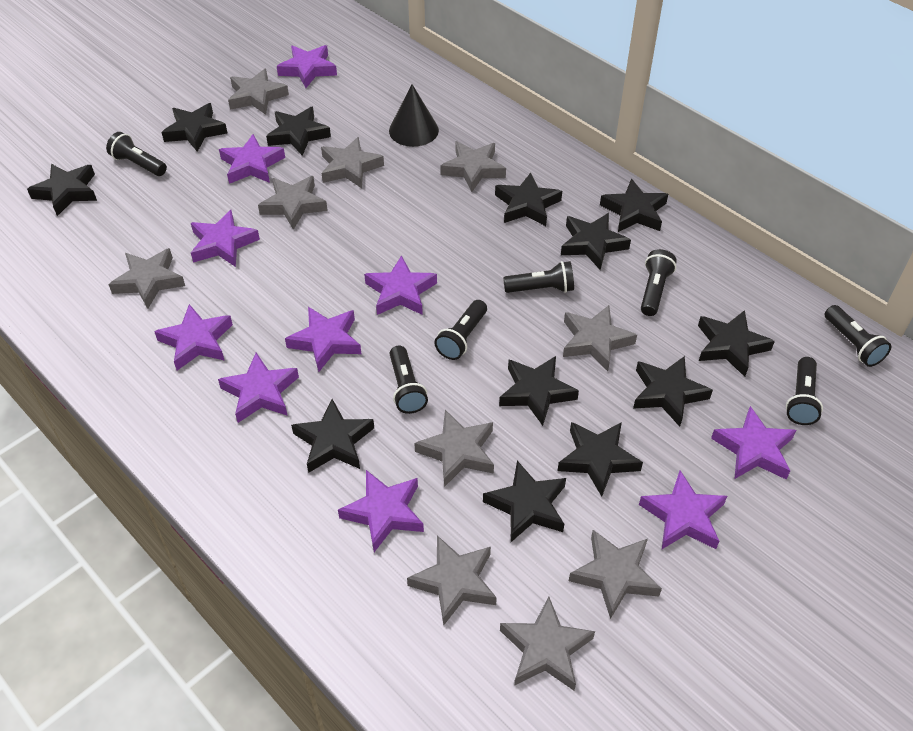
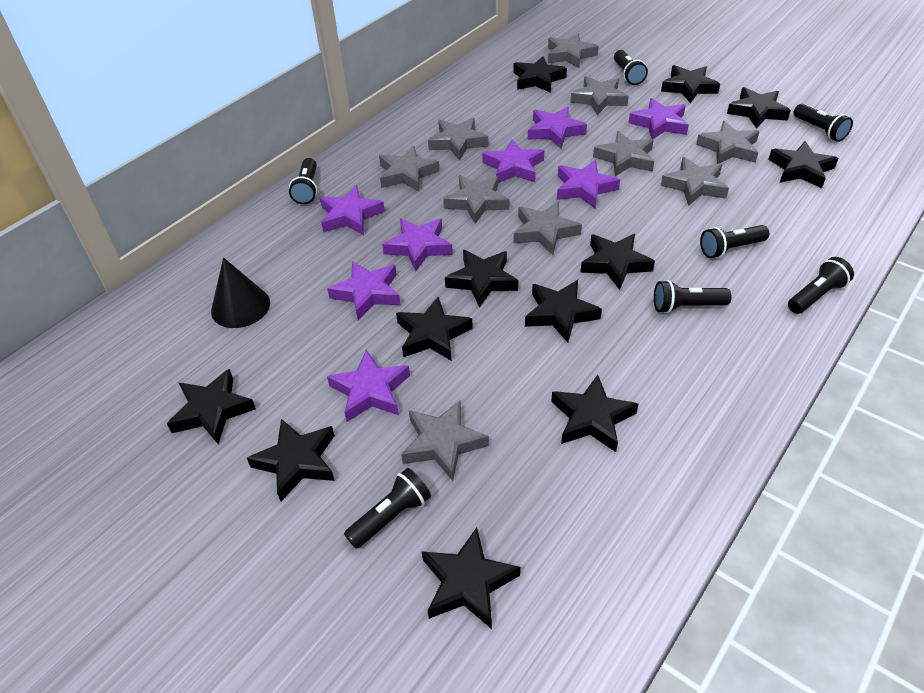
purple star: [154,304,233,371] [191,210,260,267] [218,353,299,423] [219,134,285,184] [277,45,337,88] [285,307,361,372] [338,470,424,552] [364,255,437,315] [639,471,727,549] [711,406,796,479] = 10 -> [320,185,385,235] [327,261,401,320] [327,350,410,422] [382,218,453,271] [482,139,544,183] [528,107,587,149] [557,160,620,209] [629,98,689,139] = 8

